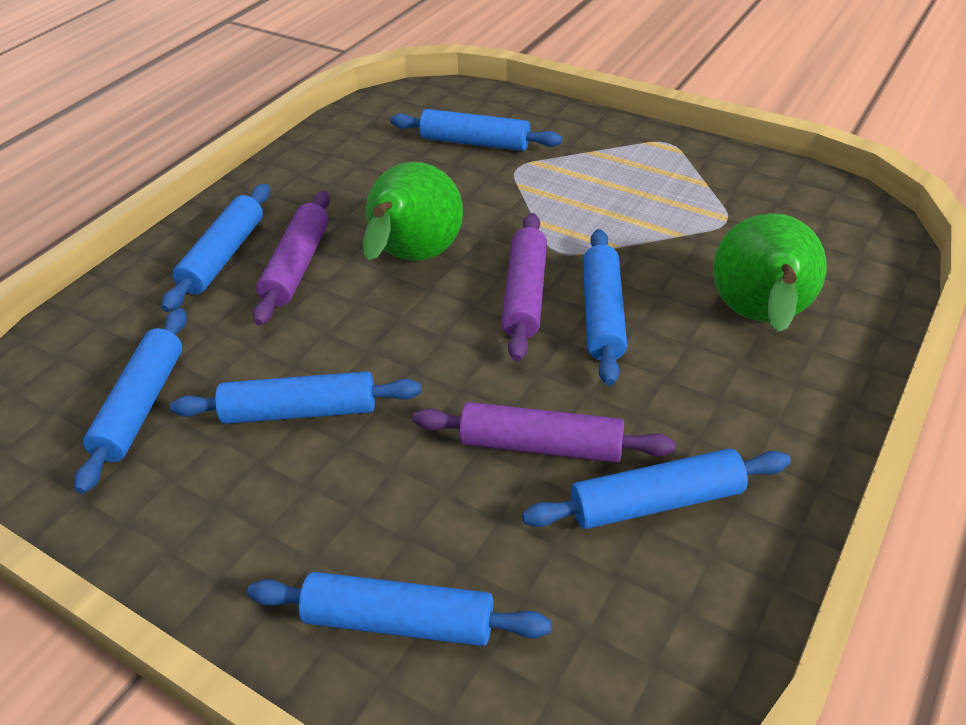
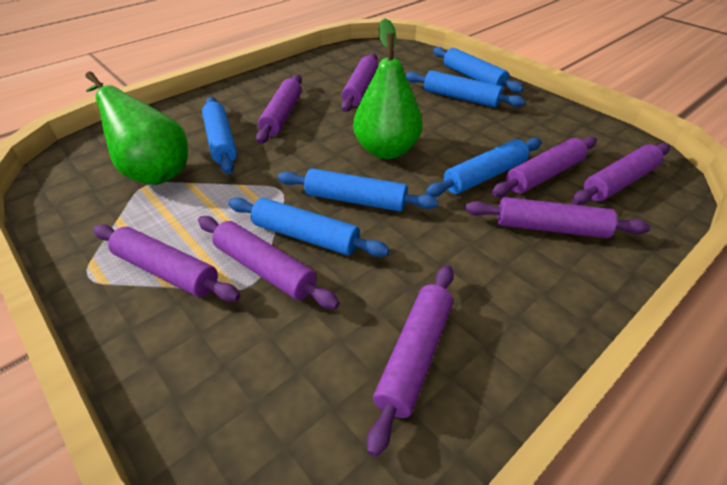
blue rolling pin: [74,308,187,494] [161,184,270,312] [170,371,421,424] [247,572,551,646] [390,109,562,151] [522,448,791,529] [583,229,627,386] = 7 -> [202,97,237,174] [228,198,390,257] [278,168,438,211] [405,70,525,108] [425,138,542,197] [433,47,524,93] = 6
purple rolling pin: [253,190,330,326] [413,402,676,463] [501,213,547,361] = 3 -> [93,224,241,302] [198,216,340,309] [256,74,302,144] [341,53,378,112] [367,265,454,457] [465,197,650,238] [491,136,597,197] [572,143,670,205] = 8

